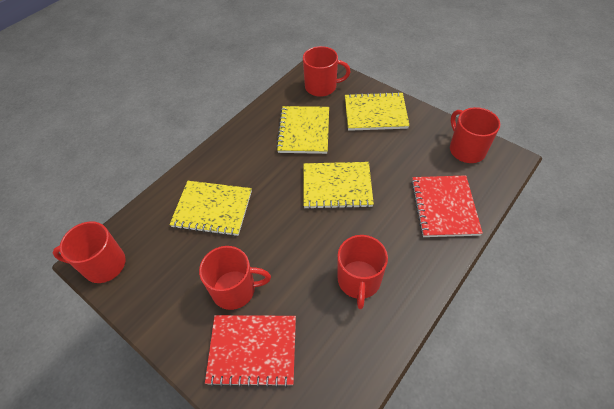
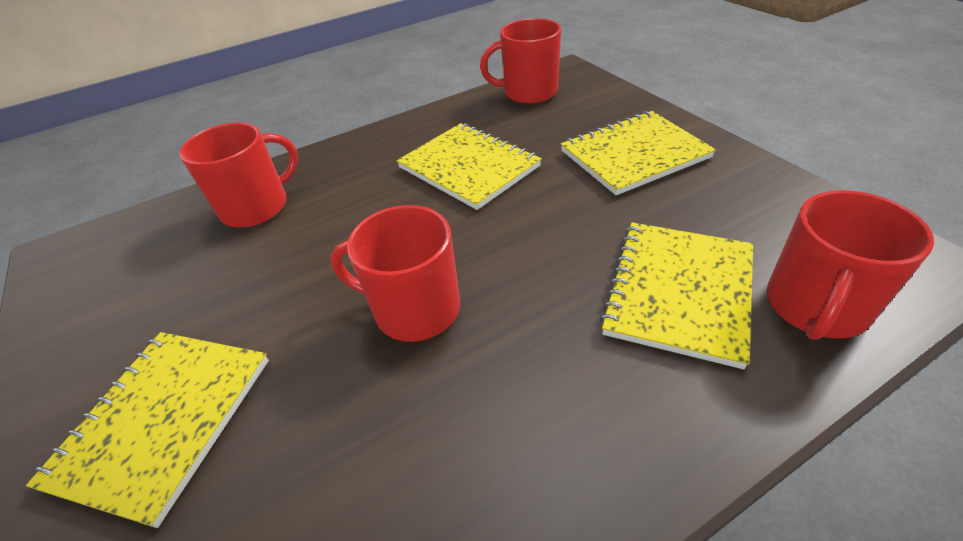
red mug: [53,221,126,283] [199,246,271,310] [303,46,351,97] [338,235,388,309] [450,107,500,163] = 5 -> [179,122,298,228] [330,205,460,342] [480,18,561,104] [766,190,934,340] = 4
red notebook: [205,315,296,388] [411,175,483,237] = 2 -> none = 0

